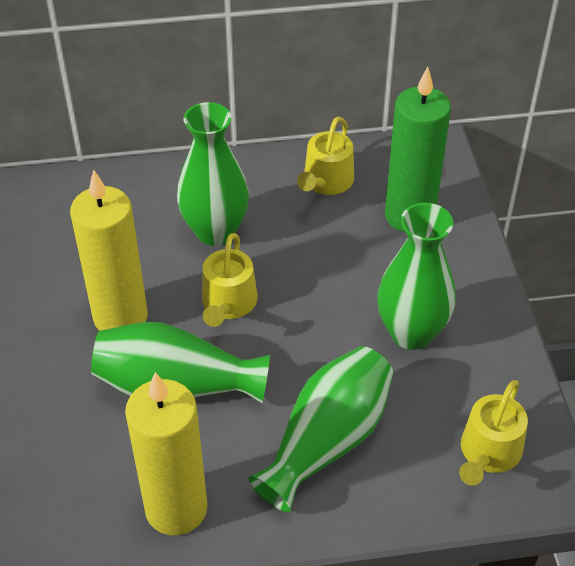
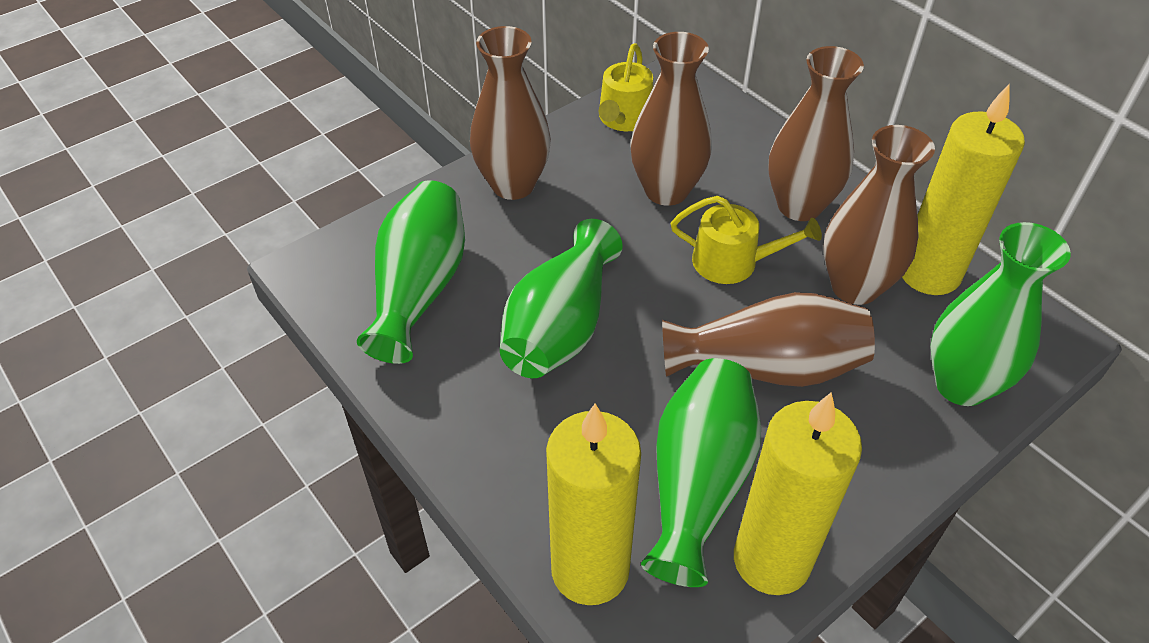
brown vase: none = 0 -> [470,26,551,200] [630,32,712,206] [662,292,875,387] [768,46,864,221] [823,125,935,305] = 5
green candle: [385,67,451,232] = 1 -> none = 0
yellow candle: [70,170,148,331] [125,372,207,535] = 2 -> [546,404,641,605] [734,393,862,595] [902,84,1025,295] = 3
yellow watering can: [202,233,258,327] [297,117,354,195] [459,380,528,486] = 3 -> [599,43,653,131] [671,196,822,284] = 2

